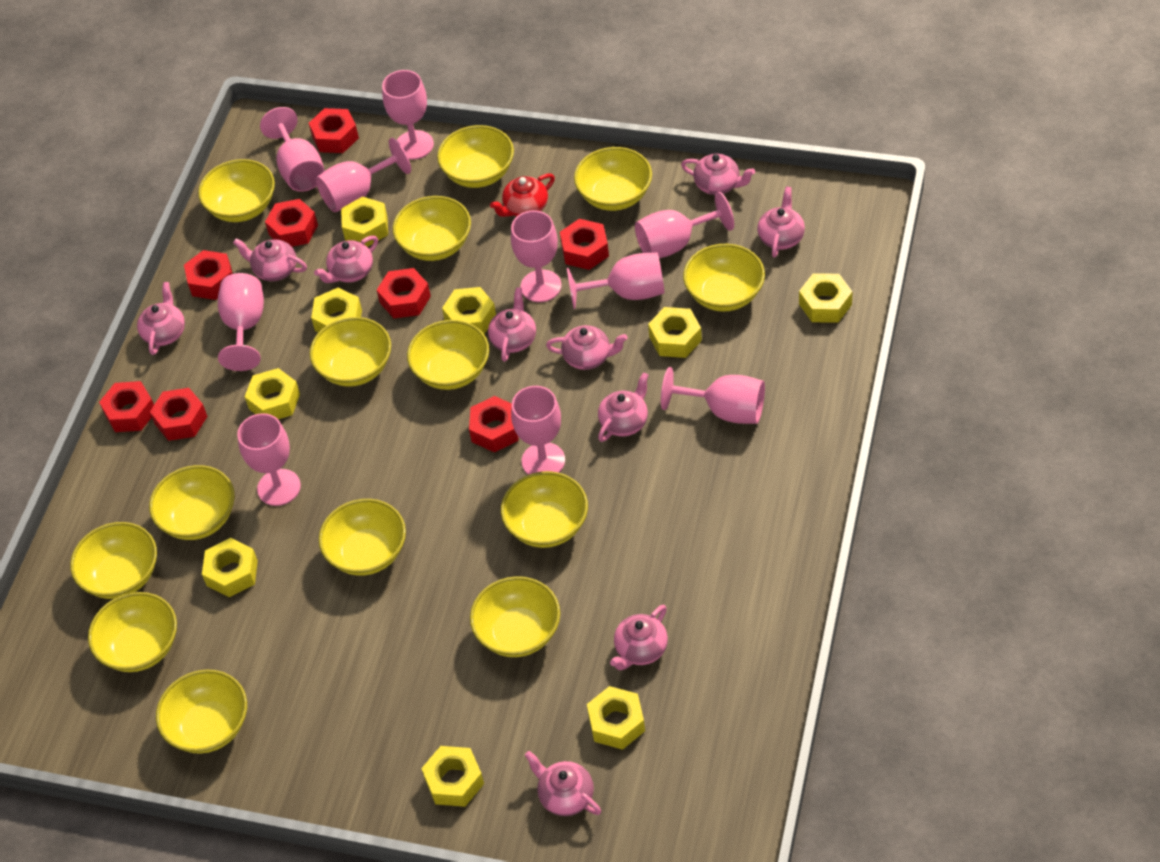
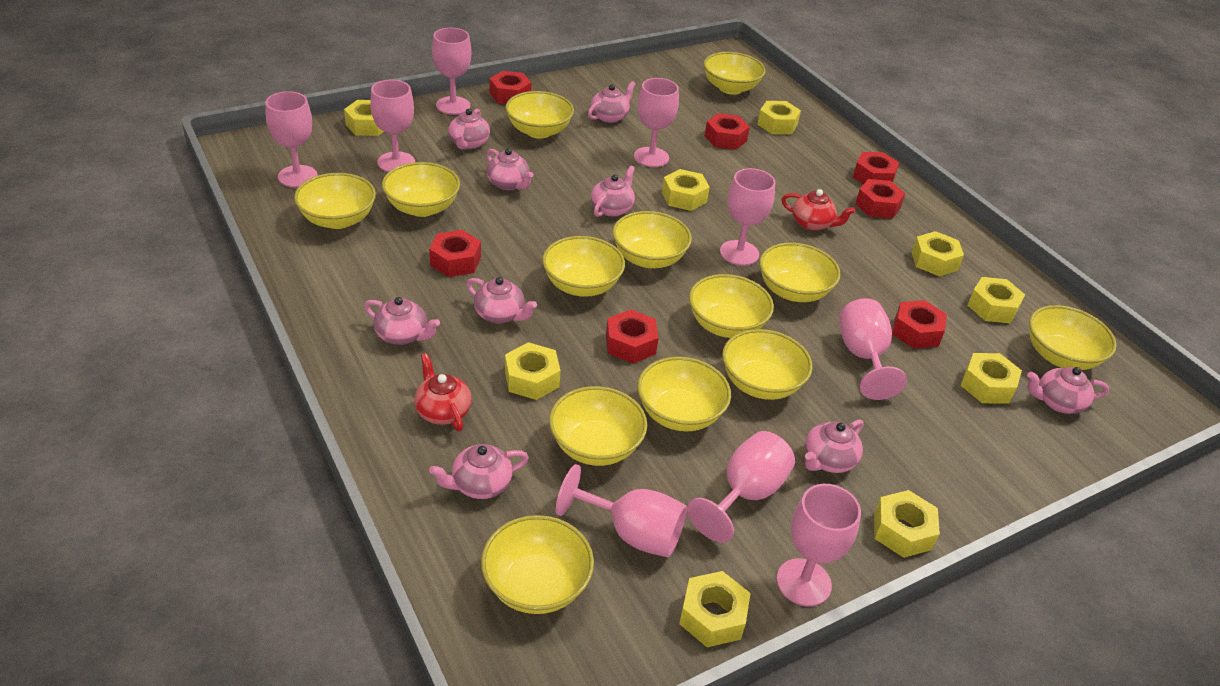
pink goblet: [218,273,264,371] [237,413,301,506] [260,107,325,192] [316,138,411,212] [382,70,434,160] [511,210,562,302] [511,386,565,475] [567,253,665,309] [635,192,734,258] [661,367,765,424] = 10 -> [266,91,318,188] [370,80,415,172] [432,28,472,115] [556,464,688,558] [634,78,679,167] [688,431,795,543] [720,168,775,266] [776,484,861,607] [839,298,907,400] = 9
pink teapot: [137,282,185,355] [233,238,307,281] [314,235,378,283] [488,287,536,362] [525,751,601,816] [546,325,628,370] [598,372,649,442] [610,605,668,670] [681,153,755,195] [757,187,805,258] = 10 -> [364,297,440,345] [429,444,529,499] [448,109,490,149] [466,277,537,324] [486,148,534,190] [588,81,636,123] [591,166,635,217] [805,419,864,473] [1027,367,1109,414] = 9
red nut: [99,381,154,432] [150,388,207,441] [184,250,233,300] [265,199,318,247] [309,108,359,153] [377,268,431,318] [469,396,519,452] [560,219,609,270] = 8 -> [429,230,481,277] [490,71,531,104] [606,309,659,364] [705,113,750,150] [853,152,899,184] [855,179,905,219] [892,300,947,349] = 7
red teapot: [490,173,555,217] = 1 -> [414,353,472,431] [781,189,855,231] = 2
yellow bowl: [70,522,157,599] [88,592,177,672] [149,465,235,540] [156,669,247,754] [198,159,275,222] [310,317,391,386] [319,499,406,576] [393,196,471,261] [407,320,489,390] [437,125,514,188] [470,576,560,657] [501,471,588,548] [574,147,652,211] [683,244,765,312] = 14 -> [294,173,376,229] [382,162,460,217] [481,515,594,614] [505,91,574,138] [542,236,625,297] [549,386,647,466] [613,211,692,268] [637,357,731,431] [689,274,774,338] [704,52,766,95] [722,329,813,400] [760,243,841,302] [1029,305,1117,370] = 13

